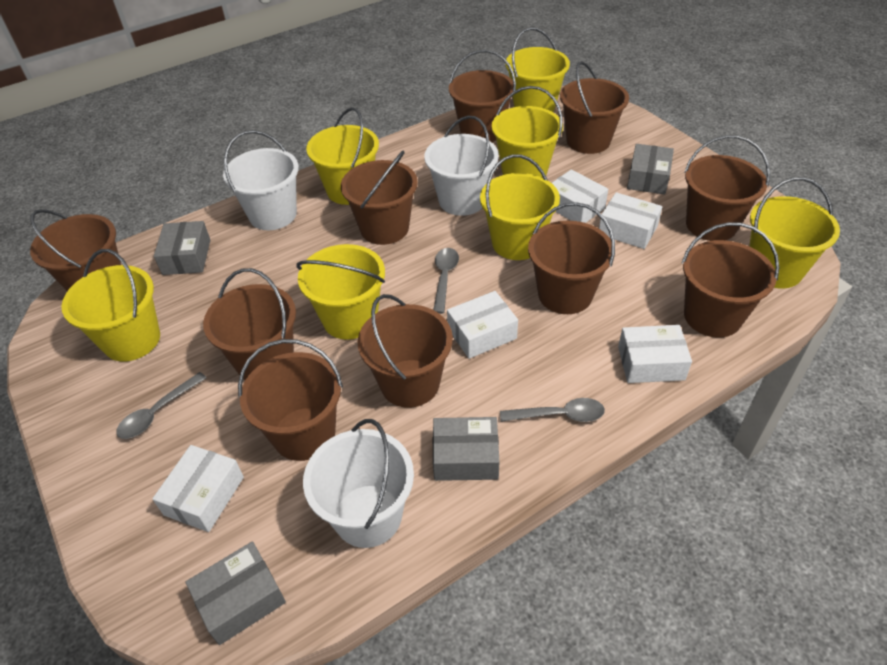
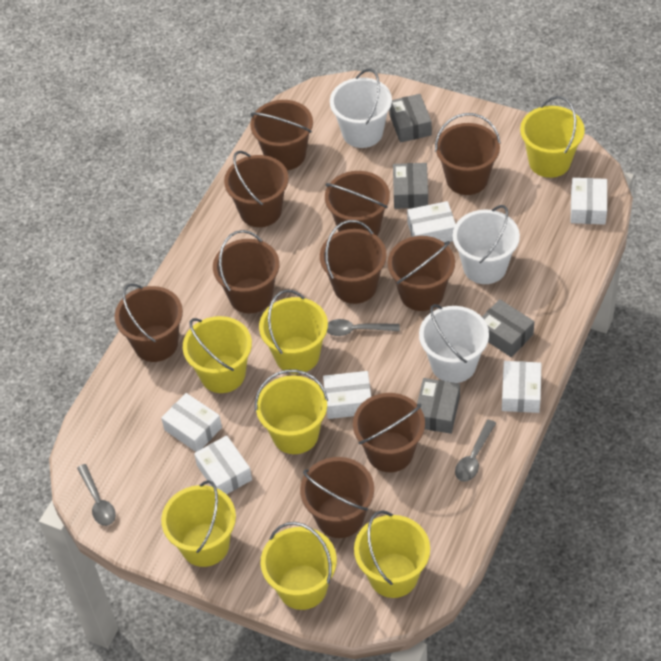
white box: [152,445,244,532] [447,291,518,359] [552,169,608,223] [599,192,662,249] [618,325,692,383] = 5 -> [161,393,222,452] [194,435,252,495] [323,371,371,419] [407,201,456,243] [502,361,542,413] [571,178,607,225] = 6

